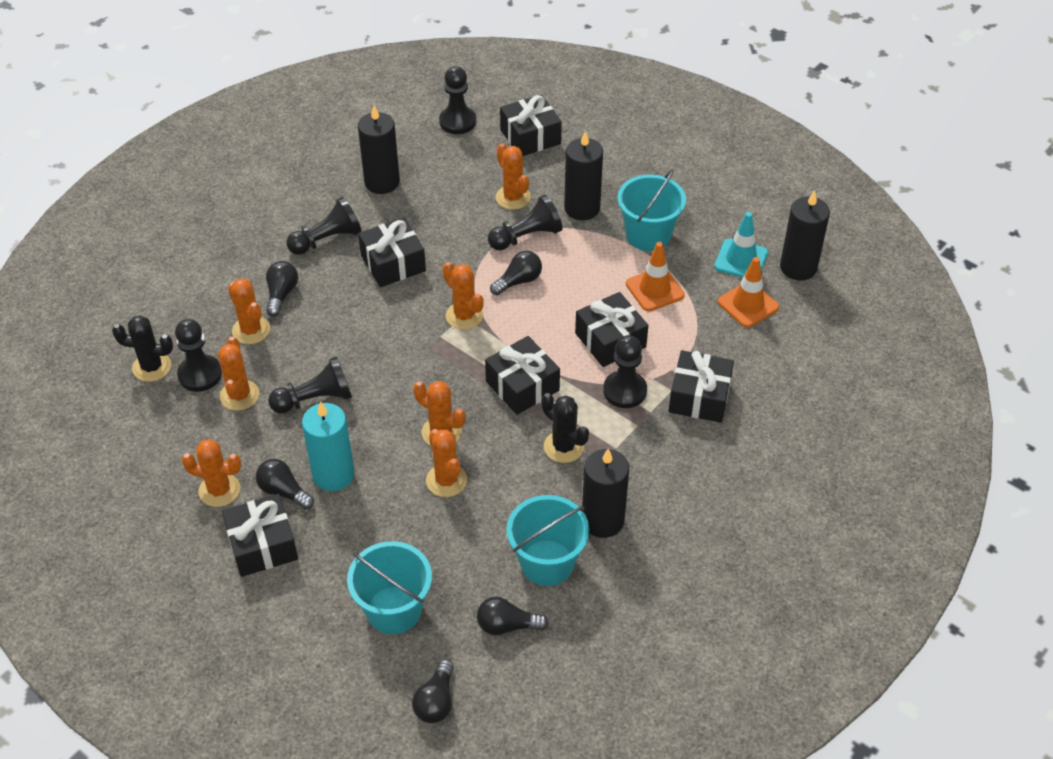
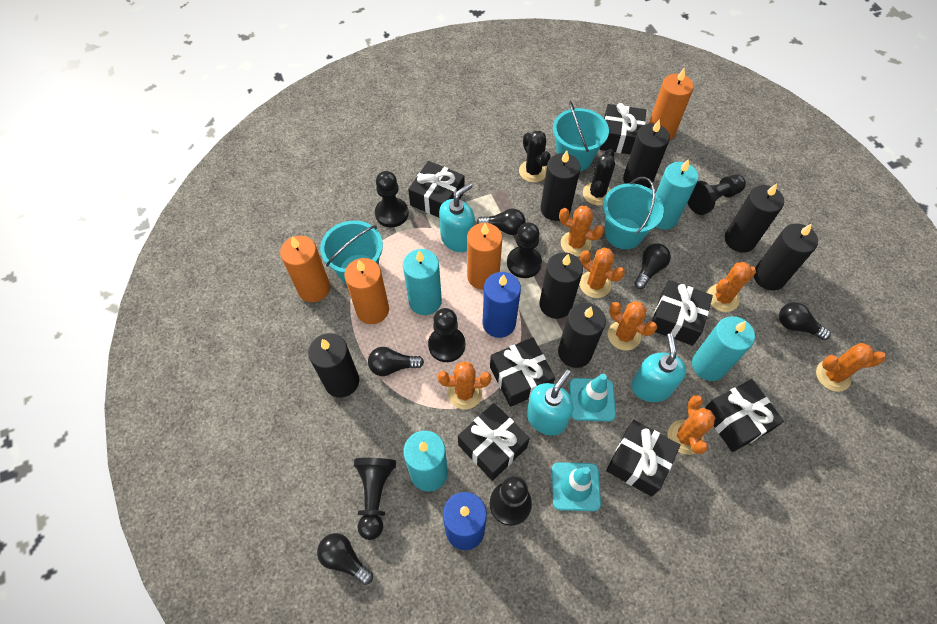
black candle: [358,105,400,194] [564,131,603,220] [582,449,629,538] [780,190,830,280] = 4 -> [308,333,359,398] [539,252,583,319] [540,151,581,221] [558,303,606,368] [623,119,670,188] [725,183,784,253] [754,224,818,291] = 7
black gift: [222,494,298,577] [358,218,426,287] [485,336,560,415] [500,94,562,156] [575,292,648,367] [669,350,734,423] = 6 -> [408,161,464,218] [458,403,530,481] [490,337,555,407] [599,103,646,154] [606,420,680,497] [652,280,713,346] [705,379,784,452] = 7
blue candle: none = 0 -> [443,492,487,550] [482,272,521,338] = 2
orange candle: none = 0 -> [280,236,330,302] [344,258,389,324] [467,223,502,290] [649,68,694,140] = 4
orange traffic cone: [626,242,685,311] [718,257,779,328] = 2 -> none = 0
turquoise candle: [302,401,354,491] = 1 -> [403,249,442,315] [403,431,448,492] [656,159,698,230] [692,316,755,381] = 4
turquoise soap dispenser: none = 0 -> [439,183,475,252] [527,370,574,436] [631,333,686,402] = 3
turquoise traffic cone: [714,212,768,278] = 1 -> [552,462,601,511] [569,374,616,422] = 2

